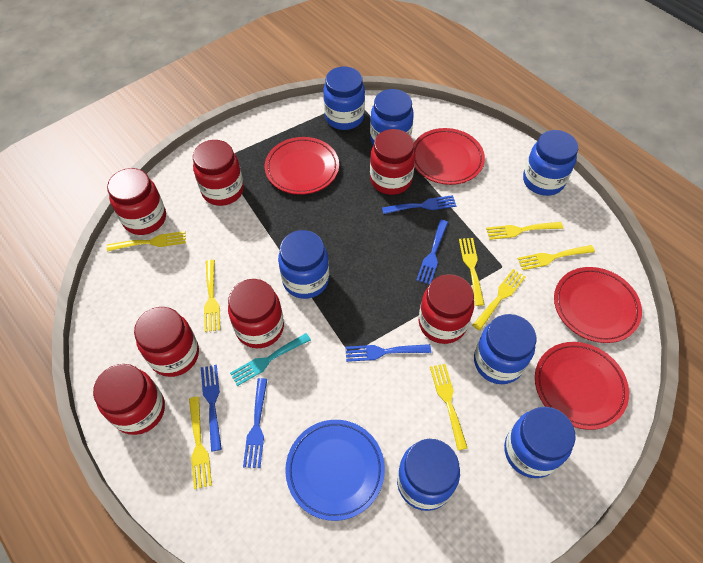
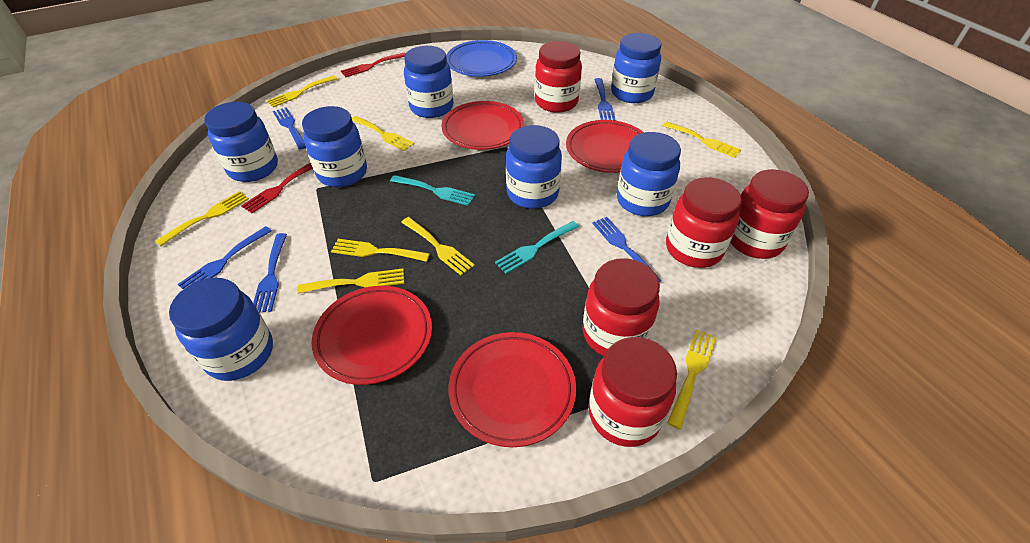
red fork: none = 0 -> [241,162,313,213] [341,52,406,77] = 2
red jar: [93,364,165,435] [107,168,166,235] [134,307,199,377] [193,140,244,206] [228,279,284,348] [370,129,415,195] [419,274,474,344] = 7 -> [535,41,582,113] [582,258,660,356] [589,337,677,447] [666,177,742,268] [730,169,809,259] = 5
turquoise fork: [230,333,311,386] = 1 -> [390,175,475,206] [495,221,579,274] = 2

